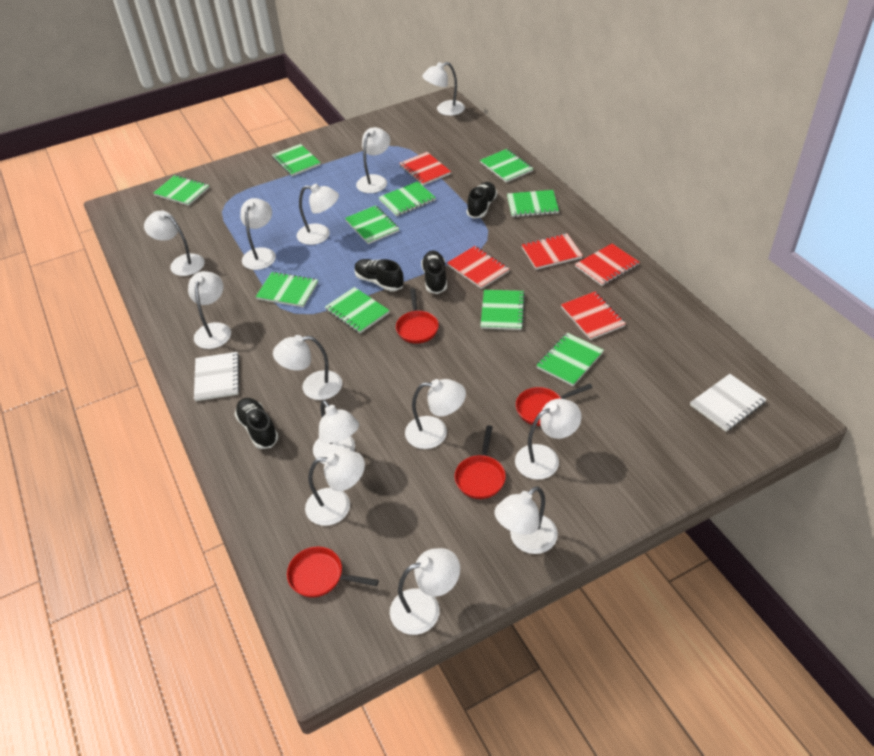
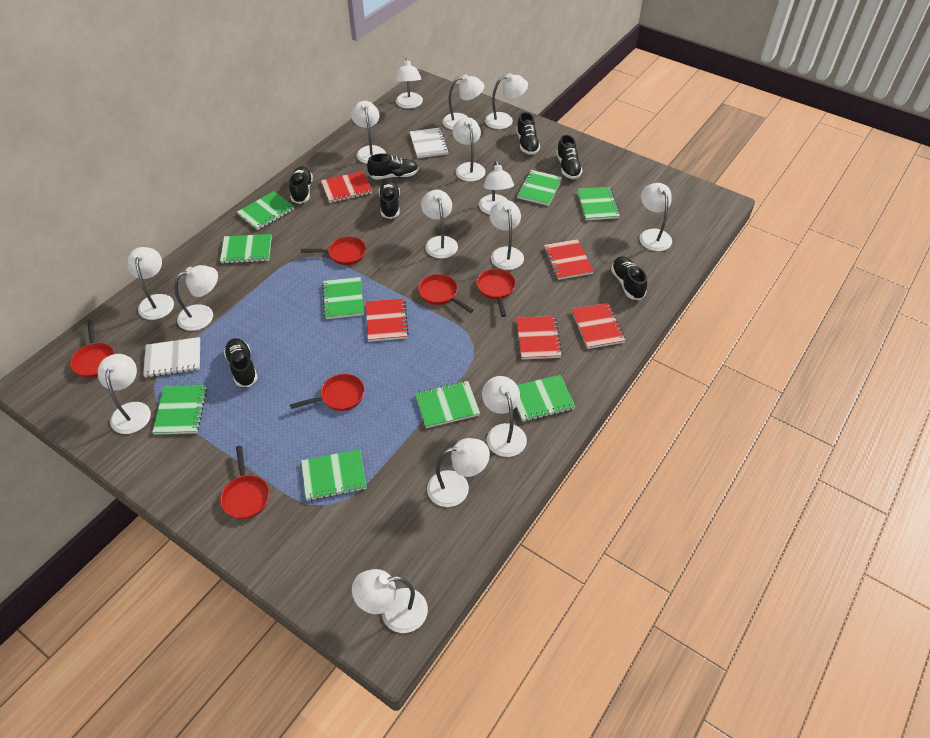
black shoe: [235,398,279,449] [355,259,404,291] [421,251,447,294] [466,182,497,219] = 4 -> [224,338,258,387] [289,166,313,204] [367,153,419,180] [379,180,400,219] [516,112,540,155] [556,135,583,179] [611,256,647,300] = 7
green notebook: [153,175,210,206] [256,272,318,307] [272,144,321,176] [325,287,390,333] [345,205,399,244] [379,181,436,216] [480,149,533,183] [480,290,525,330] [507,190,559,217] [536,333,604,386] = 10 -> [152,385,207,435] [220,234,272,264] [237,191,294,230] [301,449,367,501] [322,277,364,319] [415,381,480,428] [516,375,575,422] [517,170,562,206] [577,187,620,220] = 9
red pan: [287,547,379,598] [396,288,439,344] [454,425,506,499] [516,384,593,426] = 4 -> [70,320,115,378] [220,446,269,519] [290,374,365,411] [301,237,366,265] [418,274,474,313] [477,269,516,317] = 6
white lamp: [144,211,205,276] [188,271,231,349] [240,198,276,270] [273,335,342,400] [297,184,339,245] [305,450,365,526] [313,400,359,464] [356,127,390,193] [390,548,460,635] [405,379,466,449] [422,62,465,116] [494,486,558,554] [515,399,582,480] = 13 -> [98,354,151,434] [127,247,174,320] [175,265,218,331] [351,101,386,164] [352,569,428,633] [395,57,423,109] [421,190,458,259] [427,438,490,507] [442,74,484,130] [452,117,486,182] [479,161,514,214] [482,376,527,457] [485,73,528,129] [489,200,524,270] [640,183,672,251] = 15

